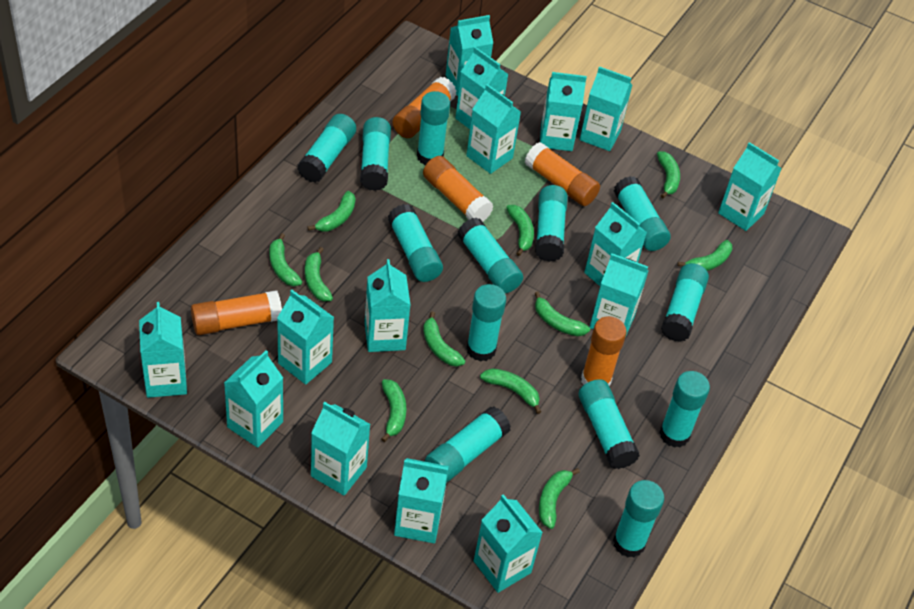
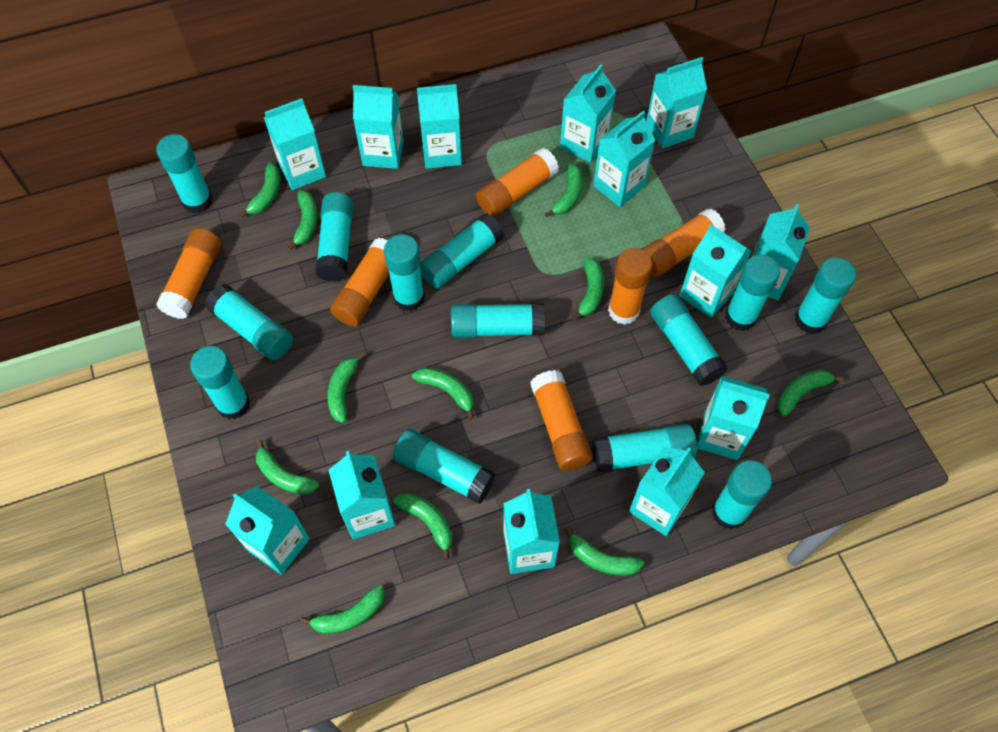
orange glue stick: [191,291,282,335] [392,77,456,138] [423,156,494,222] [525,142,600,206] [581,316,627,386] = 5 -> [156,228,221,319] [330,238,389,326] [476,148,559,217] [530,370,593,471] [608,248,653,325] [642,209,726,277] = 6
turquoise carton: [139,302,187,398] [224,350,283,448] [277,290,334,384] [311,402,370,496] [365,259,410,352] [394,458,449,543] [446,15,493,96] [455,47,509,129] [466,84,521,174] [474,494,543,593] [540,72,587,151] [580,66,632,151] [584,202,647,286] [590,253,648,338] [718,142,782,231] = 15 -> [225,486,310,575] [264,98,326,190] [329,451,395,539] [353,85,404,169] [417,84,462,169] [503,489,560,574] [560,64,616,163] [593,111,655,207] [629,447,705,536] [646,57,707,148] [679,225,751,318] [697,376,770,460] [752,204,810,300] = 13

